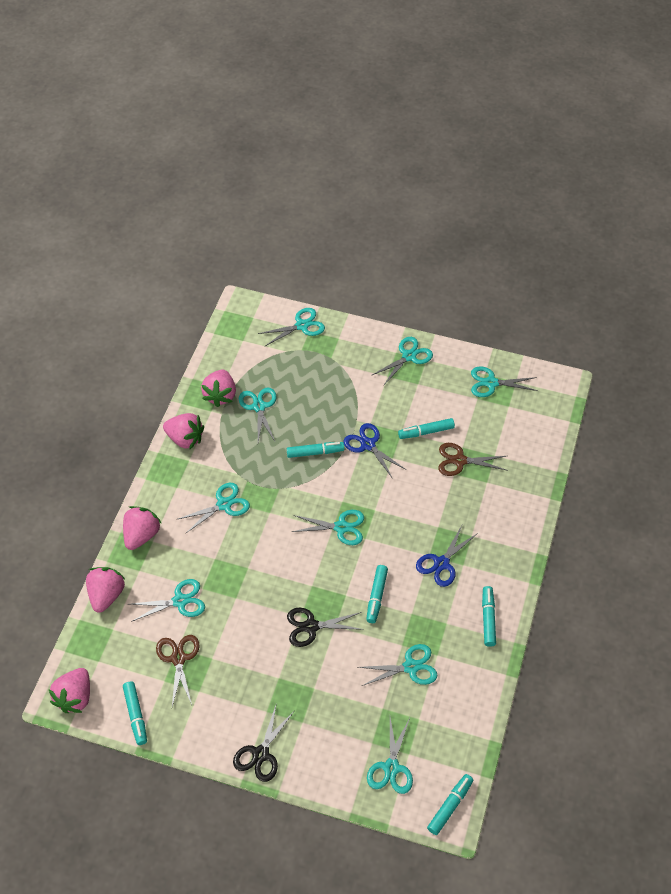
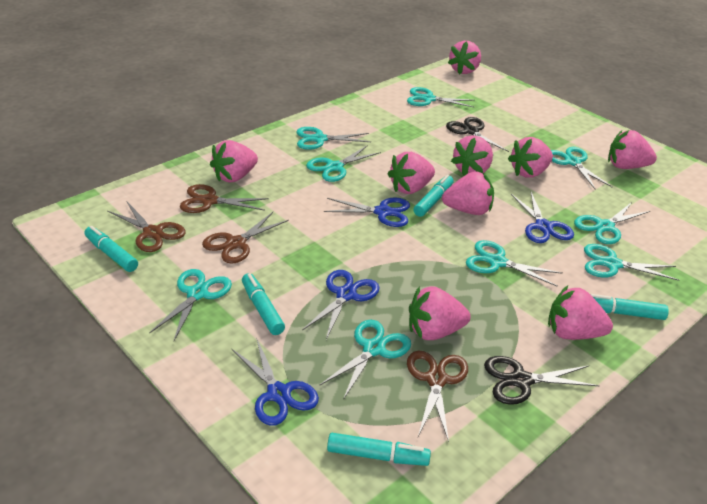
blue scissors: [343,423,406,479] [416,525,478,587] = 2 -> [232,340,319,426] [302,270,380,340] [324,198,410,227] [511,192,574,243] = 4
brown scissors: [156,635,200,706] [438,443,508,476] = 2 -> [107,201,186,252] [180,184,269,213] [202,212,289,264] [407,351,468,442] = 4
pink strawberry: [49,668,90,713] [86,567,126,613] [123,506,162,550] [163,413,204,450] [201,369,236,407] = 5 -> [210,140,258,182] [388,152,435,194] [409,286,471,340] [442,171,494,215] [448,41,481,75] [451,135,493,176] [508,137,553,178] [548,286,613,340] [608,130,657,169] = 9
turquoise marker: [123,681,147,745] [287,442,344,458] [366,565,388,623] [398,418,455,439] [427,774,473,835] [482,586,496,647] = 6 -> [84,226,138,272] [242,273,285,335] [327,433,431,466] [413,175,454,217] [591,294,669,320] = 5

